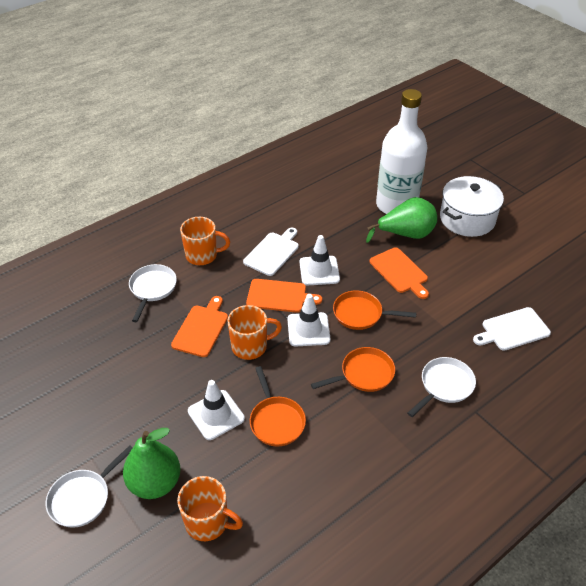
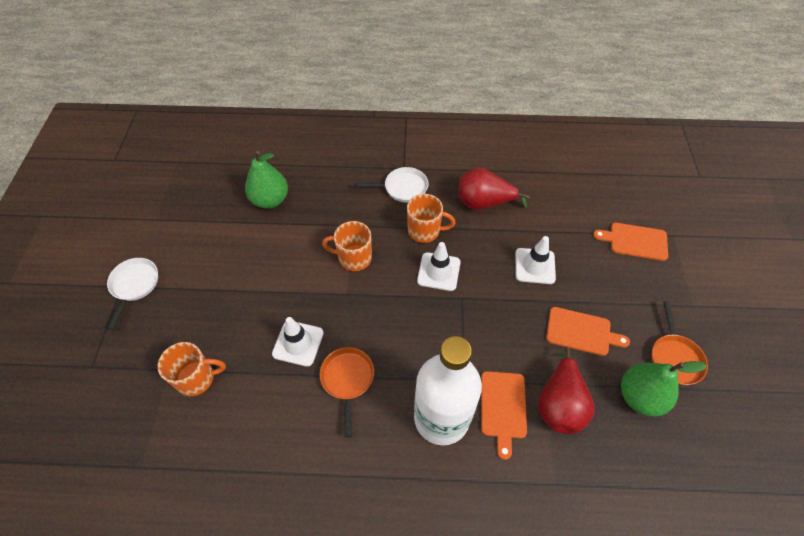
orange pan: [250,366,306,446] [311,347,395,392] [333,290,416,330] = 3 -> [319,347,374,438] [651,301,708,385] = 2
red pear: none = 0 -> [458,167,530,210] [538,347,595,434] = 2
white cutting board: [243,228,299,276] [473,307,551,351] = 2 -> none = 0
white pan: [46,445,133,528] [129,264,177,322] [407,357,476,417] = 3 -> [107,258,158,330] [355,167,428,202] = 2
white pot: [440,176,504,237] = 1 -> none = 0

